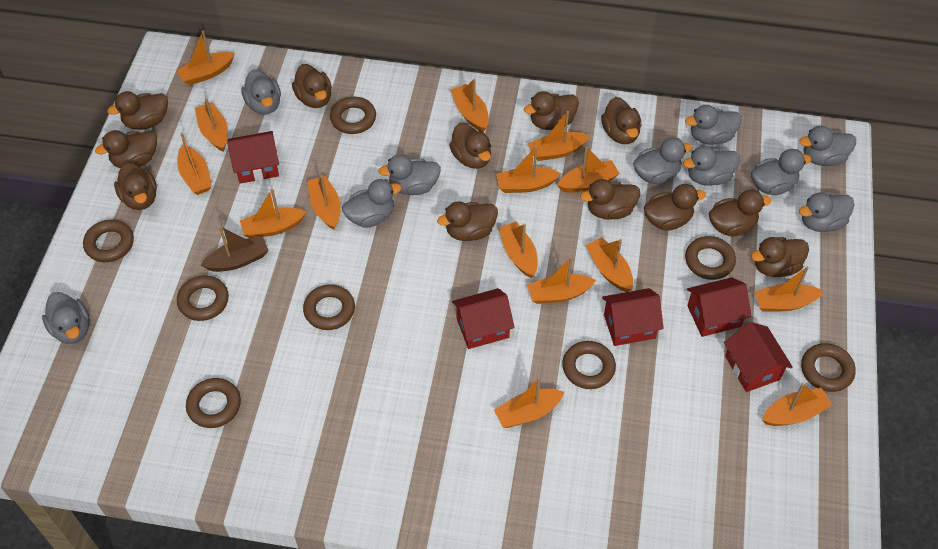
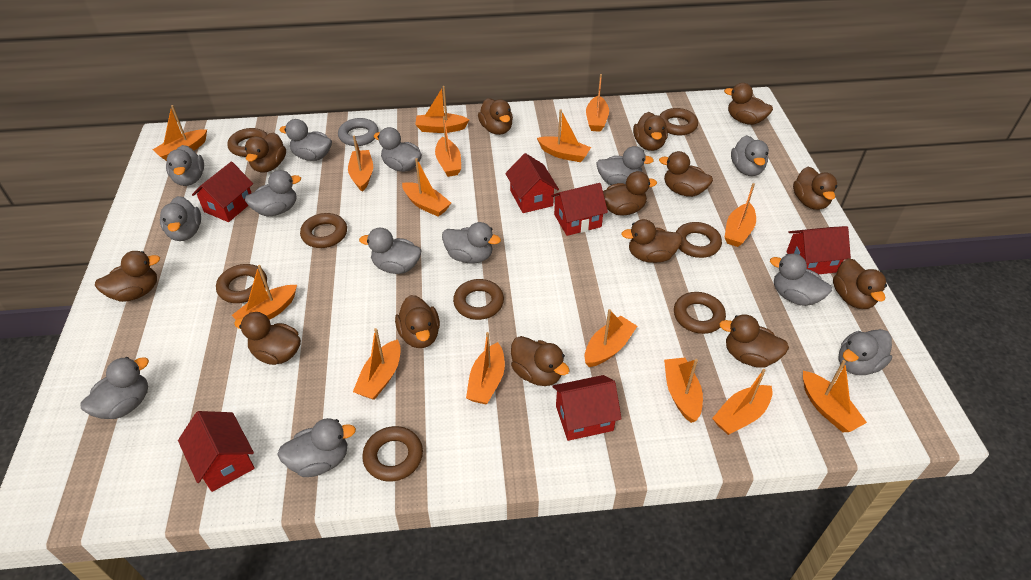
brown boat: [201,226,269,272] = 1 -> none = 0
brown duck: [95,130,157,168] [107,91,168,130] [114,162,157,210] [292,64,332,108] [437,201,498,241] [449,123,491,169] [524,91,579,130] [580,179,640,220] [601,97,641,144] [644,184,706,230] [709,190,771,236] [751,237,809,277] = 12 -> [95,251,160,302] [234,312,301,365] [245,132,286,173] [395,295,440,348] [478,98,513,135] [511,336,570,386] [603,171,657,216] [621,219,682,263] [633,112,668,151] [659,151,713,197] [719,314,789,368] [724,83,773,125] [793,167,837,210] [833,258,887,309] = 14
grey duck: [42,292,89,344] [241,69,281,115] [342,179,402,228] [378,154,441,195] [633,137,693,184] [683,146,740,186] [685,105,742,145] [751,149,812,195] [799,126,856,166] [799,192,855,232] = 10 -> [80,357,149,419] [160,196,201,241] [166,145,204,186] [245,170,301,216] [277,418,356,477] [280,119,332,161] [359,228,421,274] [374,127,422,172] [442,222,501,263] [596,146,654,185] [731,135,769,176] [770,254,832,306] [838,329,892,375] = 13
grey ring: none = 0 -> [338,118,379,146] = 1
red house: [227,131,279,184] [452,288,515,349] [602,288,664,346] [687,277,751,337] [724,322,793,392] = 5 -> [178,411,255,492] [192,162,253,222] [505,153,559,213] [551,183,608,236] [552,375,622,441] [786,226,851,274] = 6

